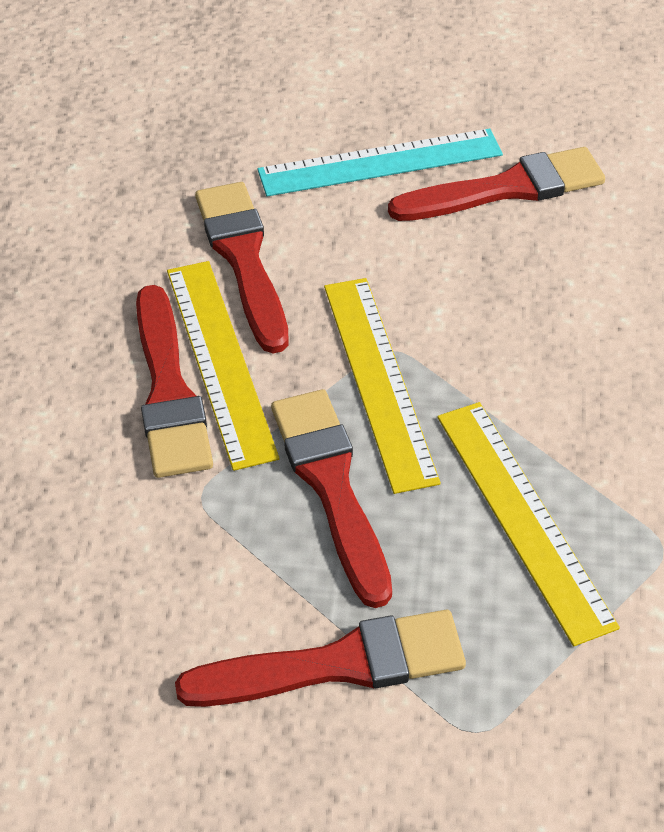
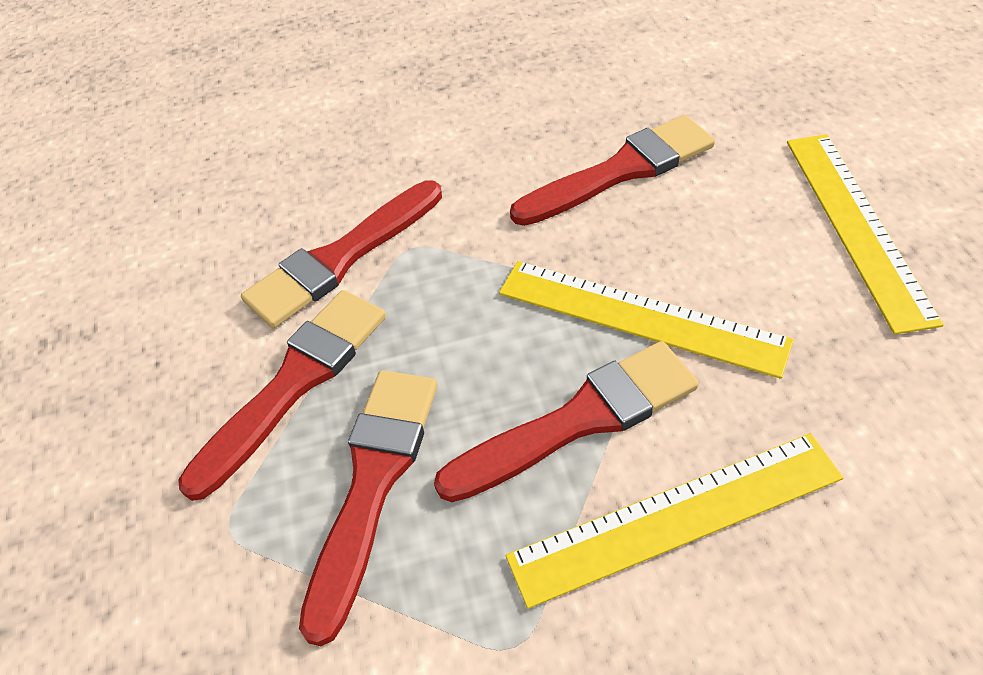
turquoise ruler: [257,128,503,197] = 1 -> none = 0

